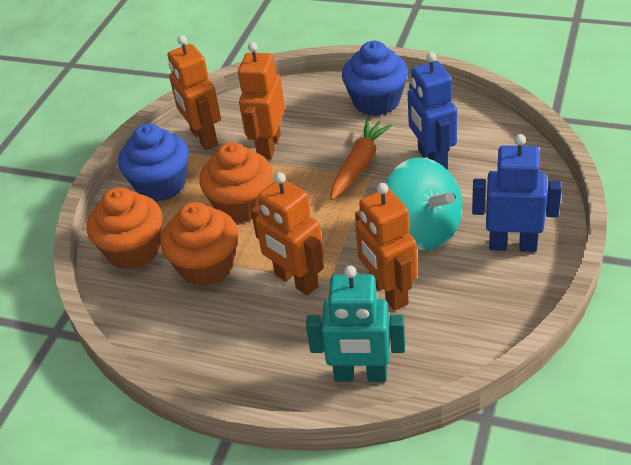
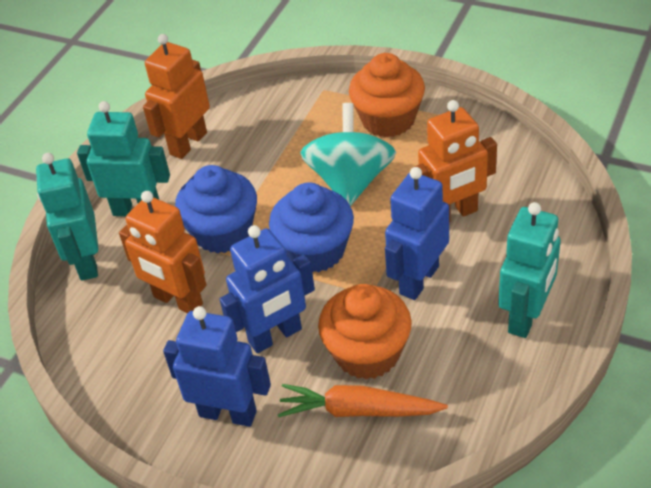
blue robot: [408,52,457,170] [472,134,562,252] = 2 -> [163,306,271,427] [219,225,315,353] [385,167,449,300] = 3
orange cupcake: [87,187,163,270] [161,202,238,286] [199,142,272,223] = 3 -> [318,284,412,380] [349,53,425,138] = 2
orange robot: [168,35,221,150] [238,42,285,159] [251,172,324,296] [355,183,417,311] = 4 -> [119,191,207,313] [143,34,210,159] [412,100,497,222] = 3
turquoise robot: [306,265,405,382] = 1 -> [36,153,98,281] [77,101,170,216] [498,202,561,338] = 3

